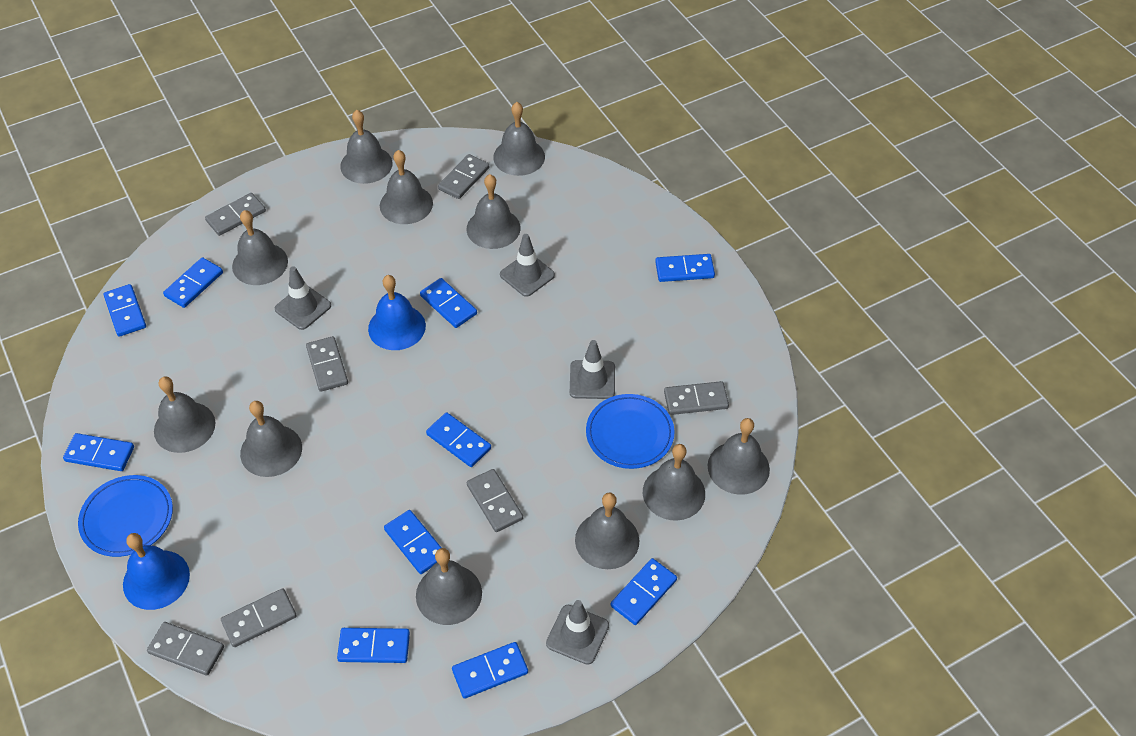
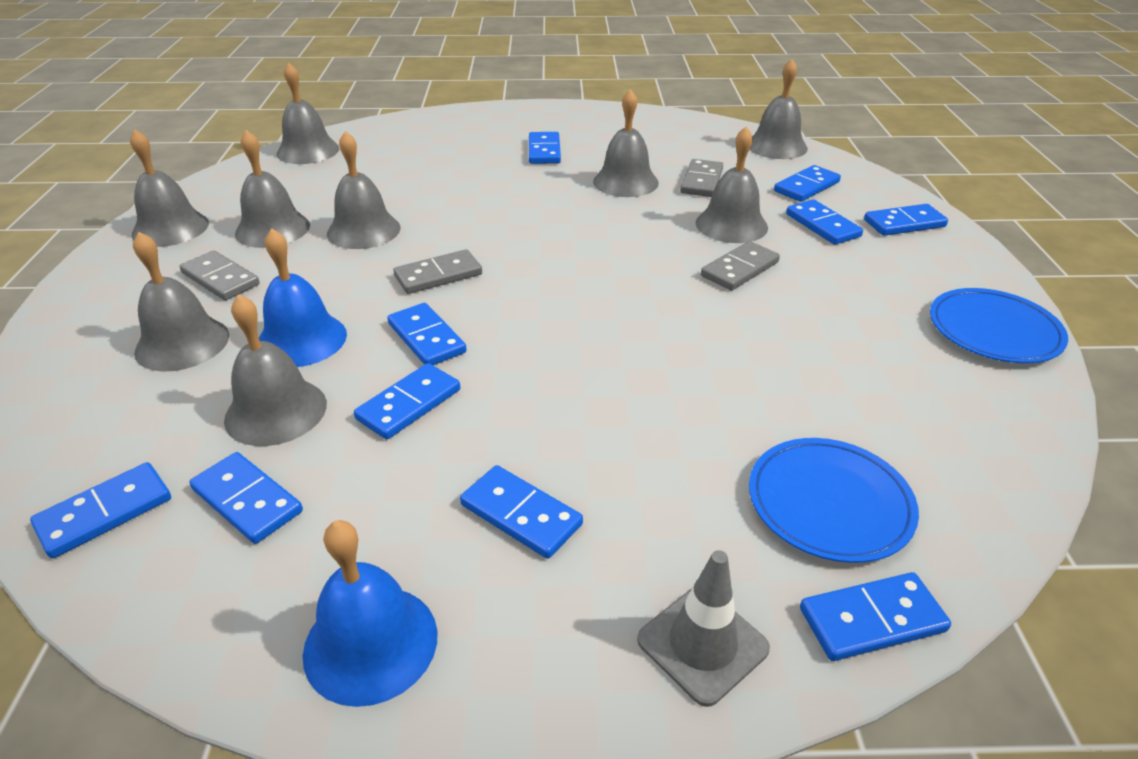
grey bell: [154,376,215,453] [232,210,288,285] [240,401,302,477] [340,110,393,184] [380,150,433,224] [416,548,482,625] [467,174,521,249] [493,102,545,176] [575,492,639,569] [643,444,705,521] [708,418,770,495] = 11 -> [130,130,209,247] [133,232,229,371] [224,295,327,446] [235,130,310,248] [277,63,339,164] [327,131,401,249] [593,89,659,197] [696,127,768,243] [749,59,808,159] = 9
grey domino: [147,622,224,676] [205,193,266,236] [221,588,297,647] [306,336,348,392] [438,154,489,199] [467,469,523,532] [664,381,729,415] = 7 -> [180,250,260,300] [393,249,482,294] [680,159,723,197] [701,241,780,290] = 4
grey traffic cone: [275,266,331,330] [500,234,555,297] [546,600,609,665] [570,340,615,399] = 4 -> [637,550,770,707] = 1

